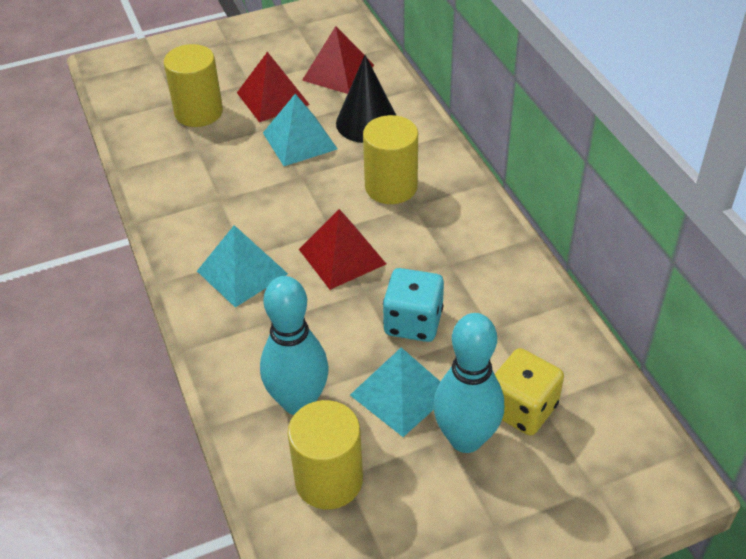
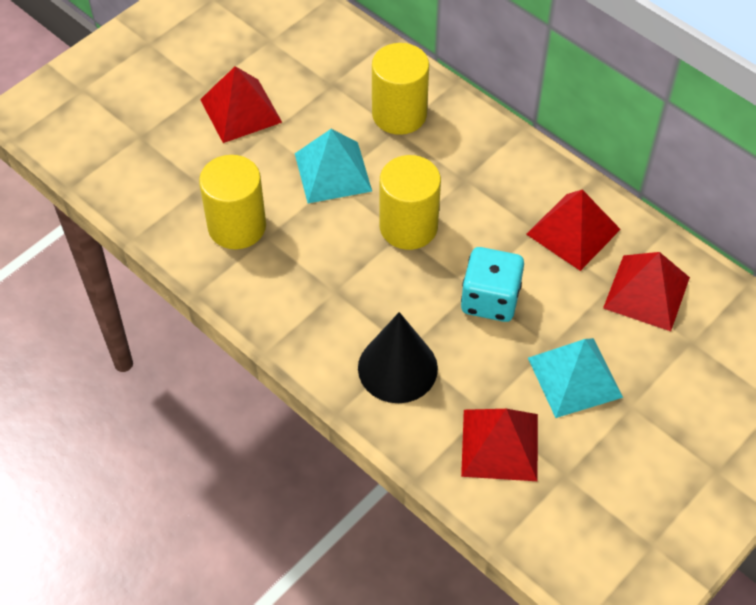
red pyramid: [237,52,310,122] [299,209,386,290] [302,26,374,94] = 3 -> [200,66,282,143] [461,409,538,481] [526,190,621,271] [603,252,690,331] = 4
turquoise bowling pin: [260,276,329,415] [433,313,504,453] = 2 -> none = 0
turquoise pyramid: [197,225,288,307] [263,94,337,166] [350,348,441,437] = 3 -> [295,129,372,203] [528,338,623,418] = 2
yellow dice: [495,348,564,436] = 1 -> none = 0

